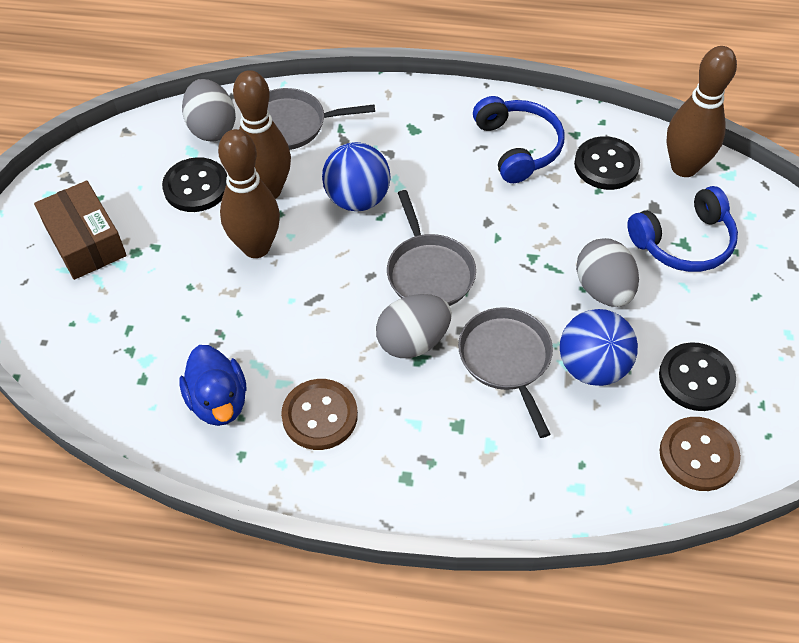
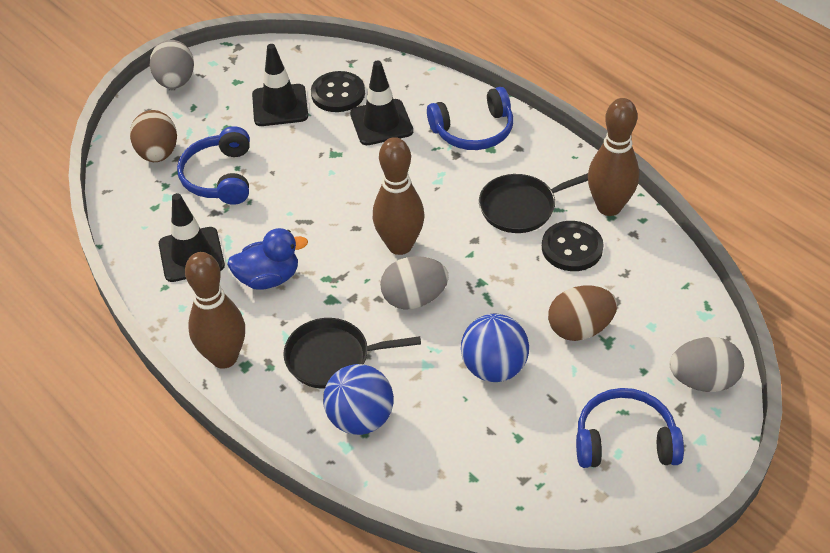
black button: [162,157,227,212] [574,136,640,190] [659,342,736,411] = 3 -> [311,71,365,112] [542,221,604,271] = 2
black pan: none = 0 -> [283,318,421,389] [479,173,588,233] = 2
black traffic cone: none = 0 -> [159,193,225,282] [252,44,308,126] [350,60,413,145] = 3
blue headphones: [473,96,564,183] [627,186,738,272] = 2 -> [177,126,250,205] [427,87,513,150] [576,388,684,468] = 3
brown box: [34,181,127,280] = 1 -> none = 0
brown button: [281,379,358,450] [659,417,741,491] = 2 -> none = 0
brown egg: none = 0 -> [130,110,177,162] [548,286,617,341] = 2
grey pan: [268,88,375,150] [387,190,476,306] [458,307,553,438] = 3 -> none = 0

